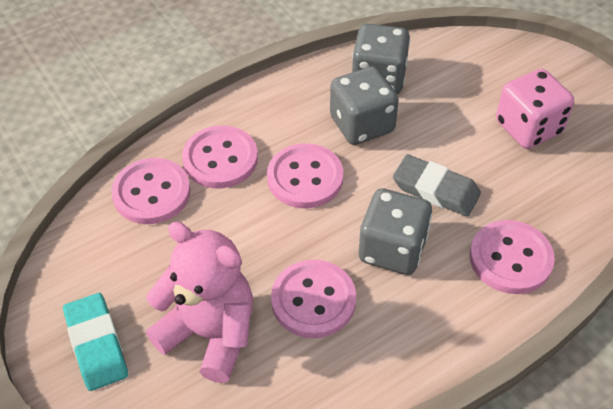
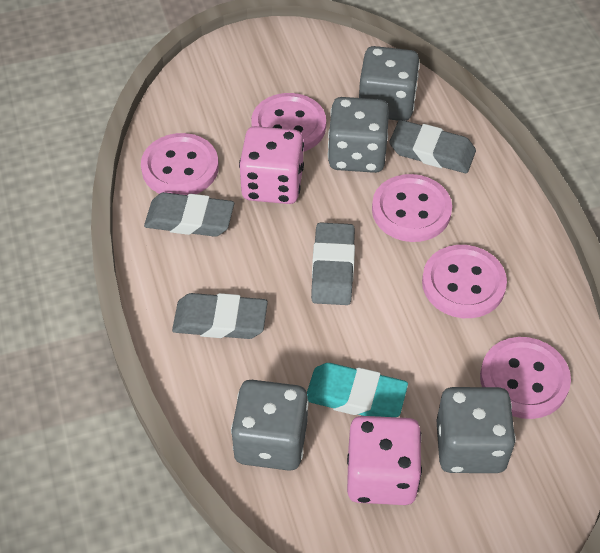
grey dice: [330,66,399,145] [352,24,410,94] [359,188,432,275] = 3 -> [231,380,309,471] [328,97,389,173] [359,46,420,121] [436,387,516,473] = 4
grey eraser: [393,154,481,217] = 1 -> [144,192,234,237] [172,293,268,339] [311,222,355,305] [389,120,476,173] = 4
pink dice: [496,69,574,149] = 1 -> [239,126,304,204] [347,416,422,505] = 2
pink teddy bear: [146,222,253,383] = 1 -> none = 0

